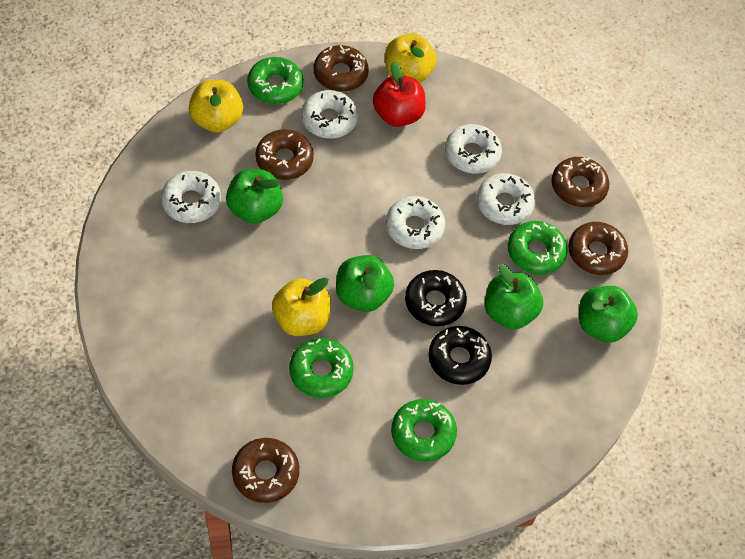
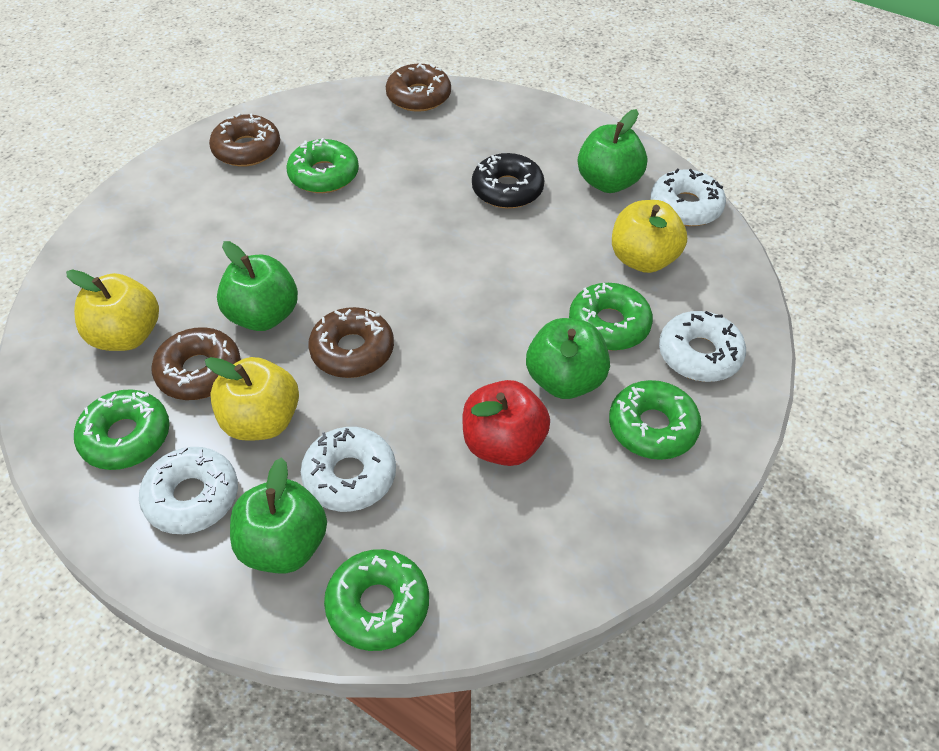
black donut: [405,270,467,326] [428,326,492,385] = 2 -> [472,153,545,209] = 1
brown donut: [232,438,299,503] [256,129,314,180] [314,45,369,92] [551,157,609,207] [568,222,628,275] = 5 -> [151,327,241,400] [209,113,280,167] [308,307,394,378] [386,63,451,112] = 4
green donut: [247,57,303,104] [289,338,354,398] [391,399,457,462] [508,221,568,275] = 4 -> [74,389,170,470] [286,138,359,193] [324,549,429,651] [569,283,653,351] [609,380,701,460] = 5
white donut: [161,171,221,223] [301,90,358,138] [386,196,445,249] [445,124,502,174] [477,173,535,225] = 5 -> [139,447,238,534] [301,427,396,512] [651,168,726,226] [659,311,746,382] = 4

